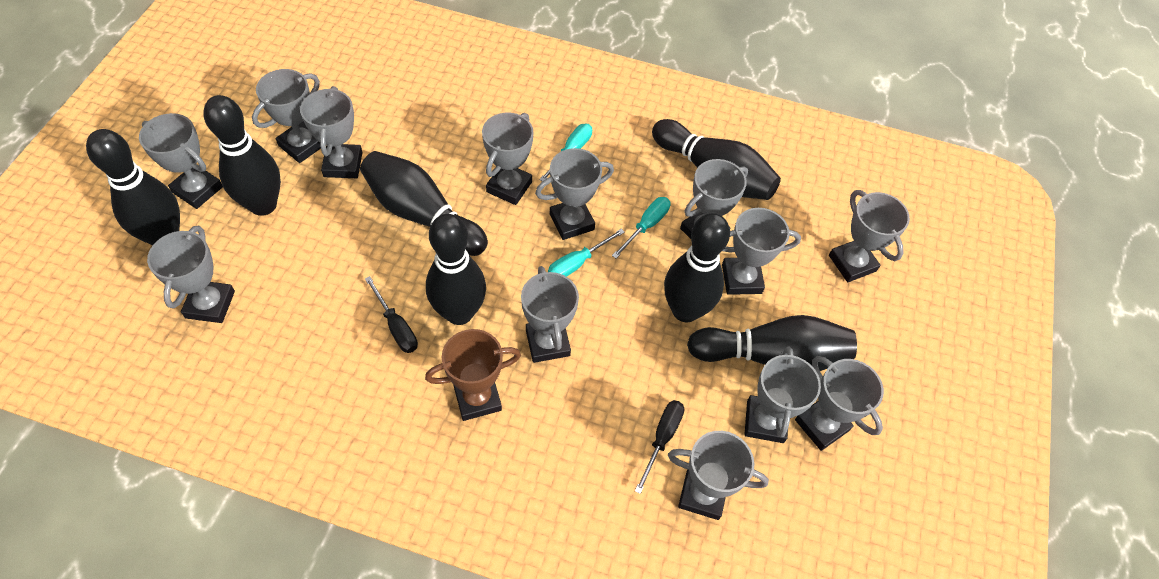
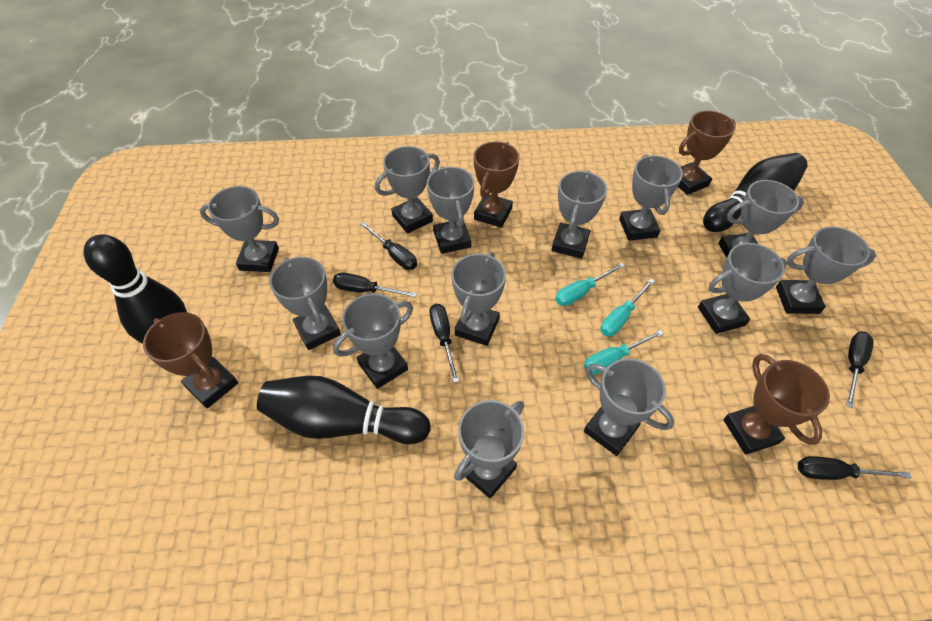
black bowling pin: [86,129,180,245] [204,95,281,216] [360,151,488,256] [426,214,486,325] [652,119,781,200] [664,213,730,322] [687,315,857,371] = 7 -> [84,234,187,344] [257,376,431,444] [703,153,807,232] = 3
black screwdriver: [365,276,418,353] [635,400,684,494] = 2 -> [333,272,417,298] [360,222,417,270] [430,304,459,383] [798,456,912,480] [846,331,874,408] = 5
brown trophy: [425,329,521,421] = 1 -> [143,312,238,408] [473,141,519,228] [678,110,736,195] [723,354,830,455] = 4

